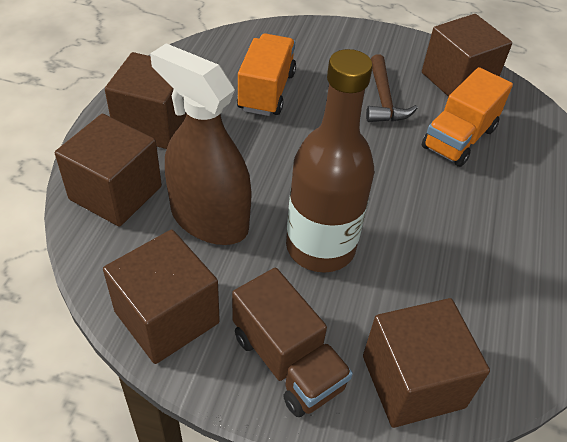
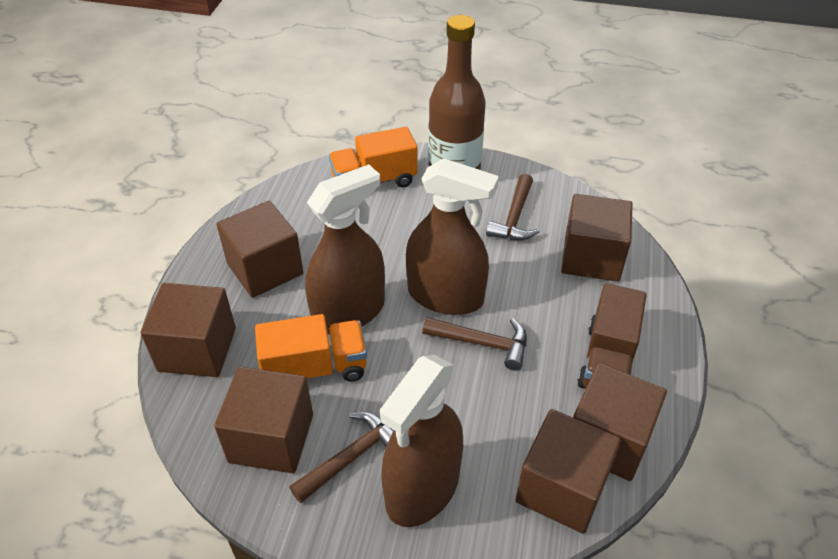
brown cube: [55,114,162,227] [103,230,220,364] [105,52,187,149] [363,298,490,428] [422,14,512,97] = 5 -> [140,283,236,377] [214,367,313,473] [216,201,304,298] [516,409,621,534] [561,194,633,282] [573,363,667,481] = 6
brown hammer: [366,55,418,122] = 1 -> [289,412,394,503] [422,317,527,371] [486,174,539,240] = 3
brown spray bottle: [150,43,252,245] = 1 -> [305,164,385,335] [380,355,463,527] [406,158,499,315] = 3

